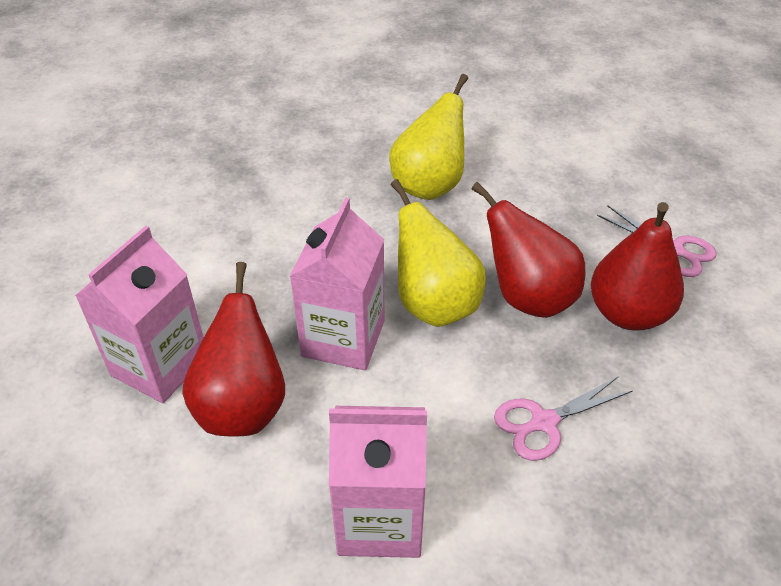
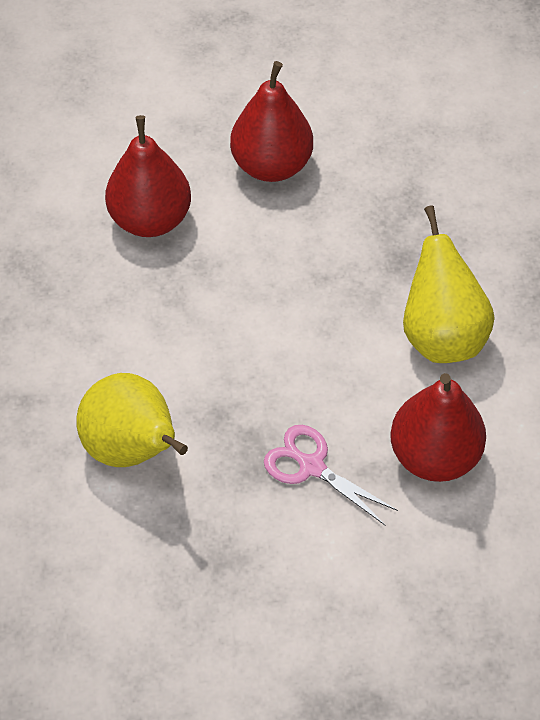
pink carton: [75,226,204,403] [290,198,385,370] [329,406,427,558] = 3 -> none = 0
pink scissors: [494,376,633,461] [597,205,716,277] = 2 -> [264,425,398,525] = 1

